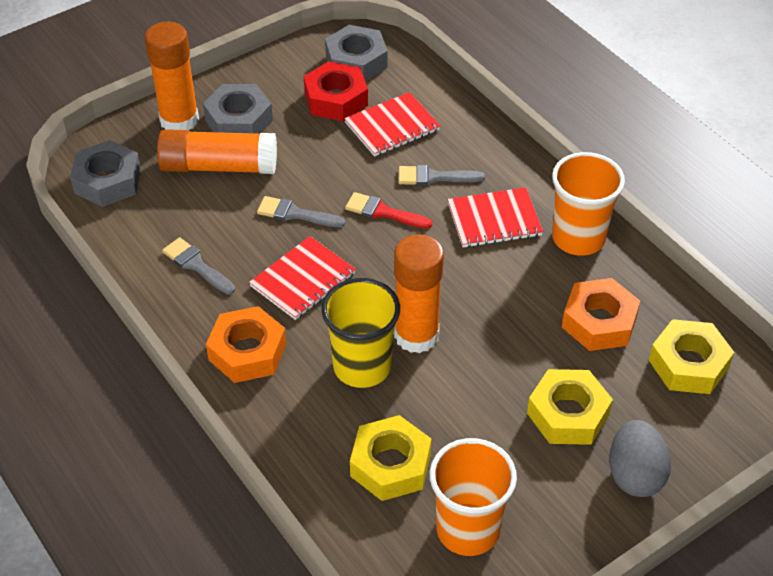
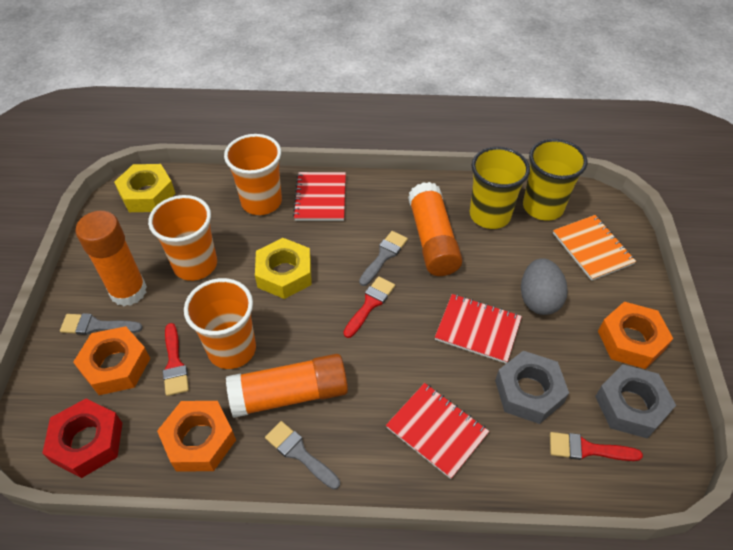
grey nut: [70,140,141,207] [203,84,273,134] [325,25,388,81] = 3 -> [495,351,569,424] [595,364,676,439] = 2
orange cup: [430,438,517,556] [552,152,625,256] = 2 -> [148,195,217,281] [184,278,256,369] [224,134,282,215] = 3
orange notebook: none = 0 -> [553,215,636,281] = 1
orange nut: [206,306,286,383] [562,278,640,351] = 2 -> [73,326,151,395] [157,401,236,472] [598,302,673,369] = 3
red brush: [345,192,432,229] = 1 -> [163,323,189,396] [343,276,395,338] [550,432,643,461] = 3
yellow cup: [321,278,400,388] = 1 -> [470,147,530,229] [523,139,587,221] = 2
yellow nut: [350,415,431,501] [527,369,613,445] [649,319,734,394] = 3 -> [114,164,176,212] [255,238,311,299] = 2

